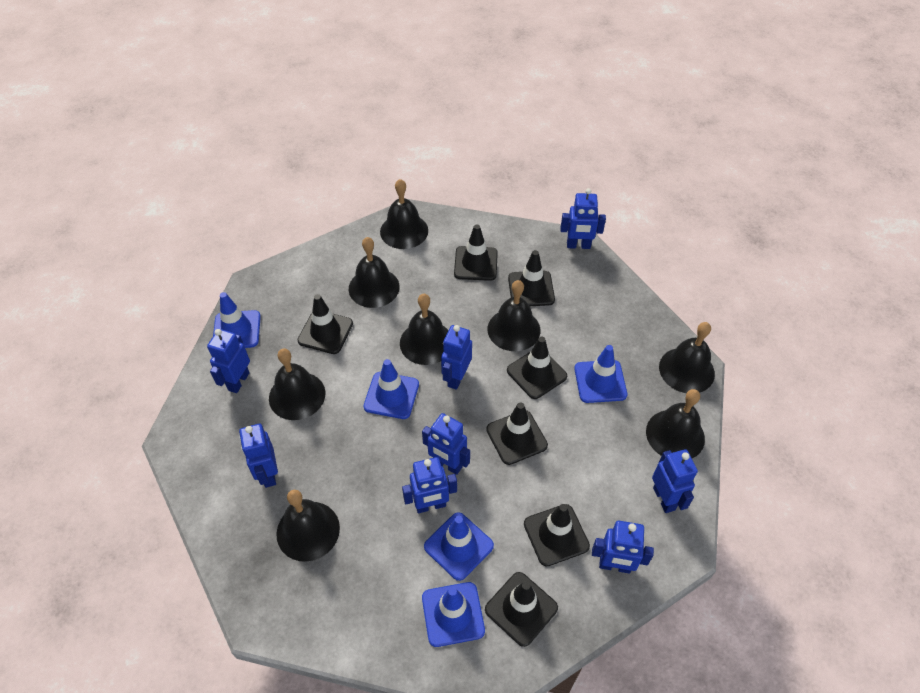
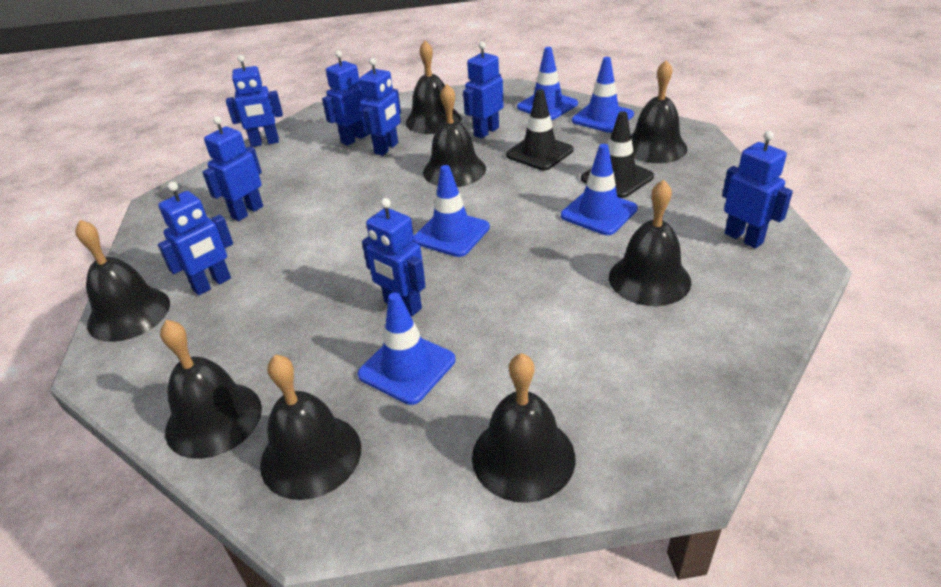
black traffic cone: [298,294,353,354] [454,224,498,281] [485,572,558,647] [486,402,548,465] [507,337,567,399] [508,250,555,306] [524,504,590,567] = 7 -> [506,89,573,170] [581,111,654,198] = 2

